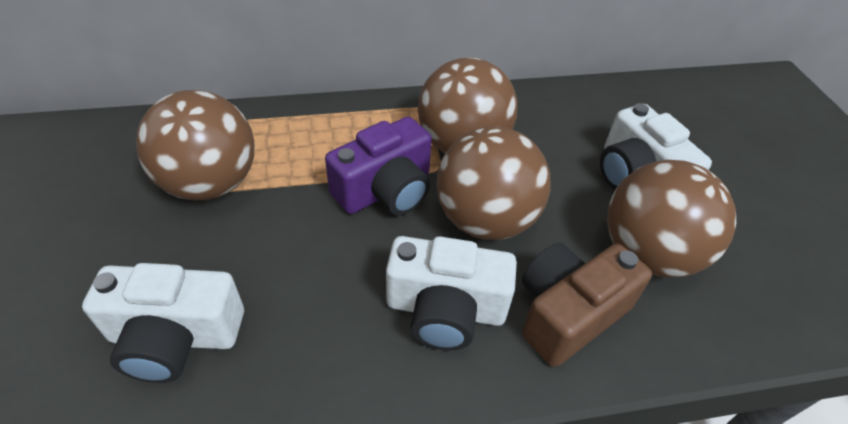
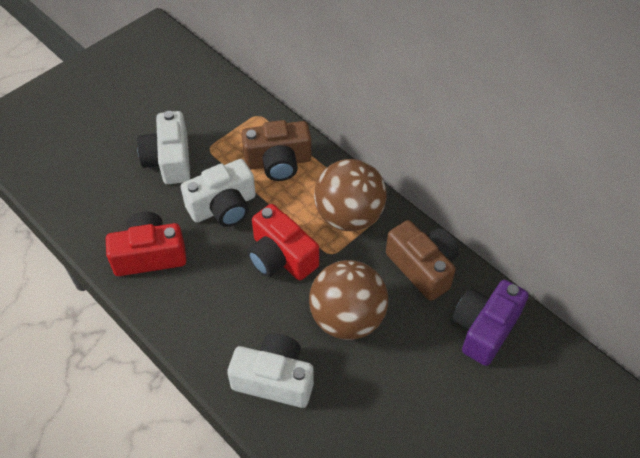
brown ball: [136,90,255,200] [418,57,517,153] [436,127,551,240] [607,160,736,278] = 4 -> [309,260,388,340] [314,159,387,231] = 2
brown camera: [522,243,652,367] = 1 -> [241,120,311,181] [386,220,458,301] = 2
red camera: none = 0 -> [106,211,186,276] [247,204,319,280] = 2

